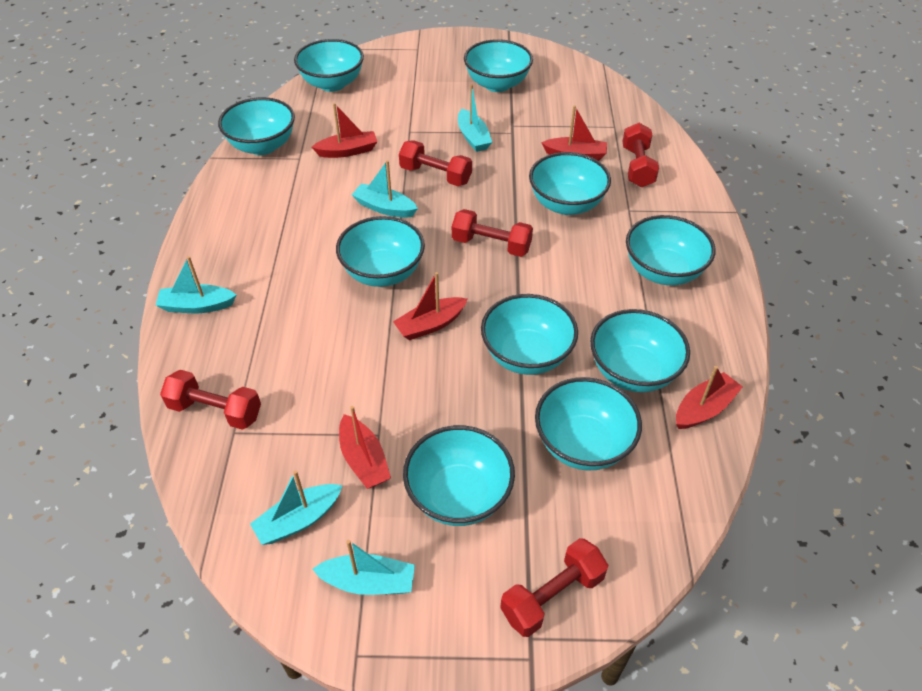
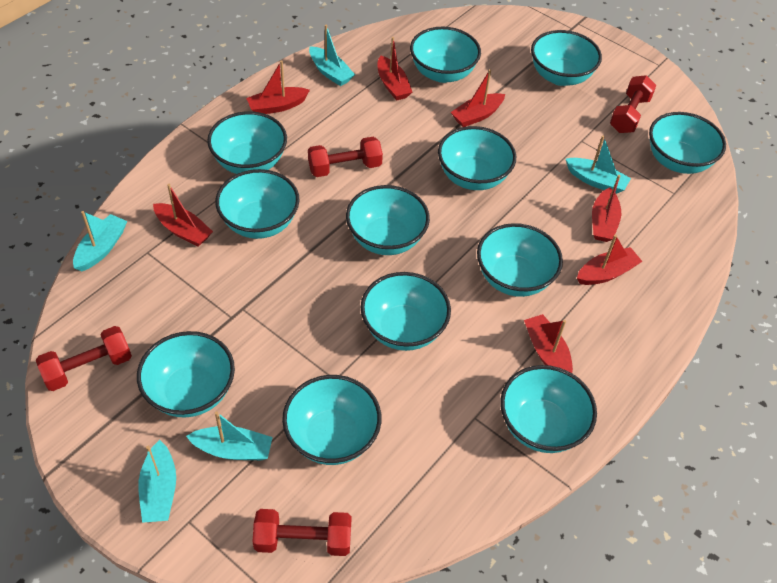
red boat: [312,103,377,158] [339,406,391,489] [393,272,467,340] [541,105,607,161] [676,366,743,429] = 5 -> [153,184,213,247] [246,60,310,114] [378,37,412,101] [451,69,505,127] [524,314,573,373] [577,235,643,285] [592,175,621,242] = 7
red dumbbell: [160,370,261,430] [399,140,472,186] [452,209,533,257] [500,538,608,637] [622,123,659,187] = 5 -> [36,326,132,391] [253,509,352,556] [308,137,383,177] [610,75,656,133] = 4
turquoise bowl: [218,97,295,155] [294,39,364,92] [336,216,425,287] [403,425,515,526] [464,39,533,92] [481,294,578,375] [529,152,611,215] [535,377,642,471] [590,309,690,392] [626,215,716,285] = 10 -> [137,331,235,418] [207,111,287,174] [215,169,299,239] [282,375,381,465] [346,185,430,255] [361,272,451,351] [410,27,481,83] [438,126,516,190] [477,223,563,297] [500,365,597,453] [531,30,602,86] [649,112,726,174] = 12

